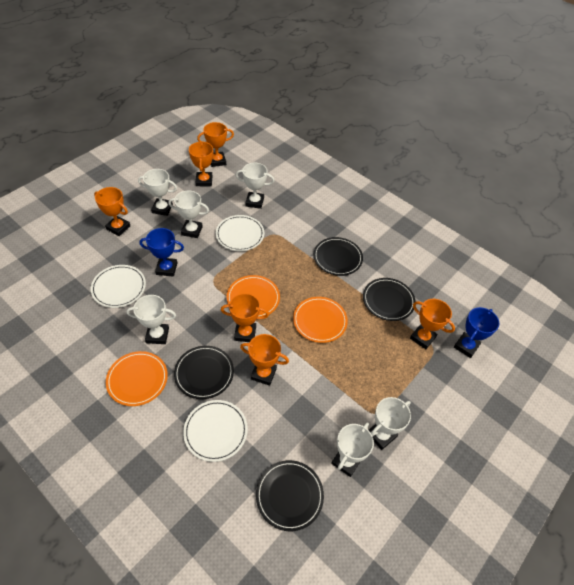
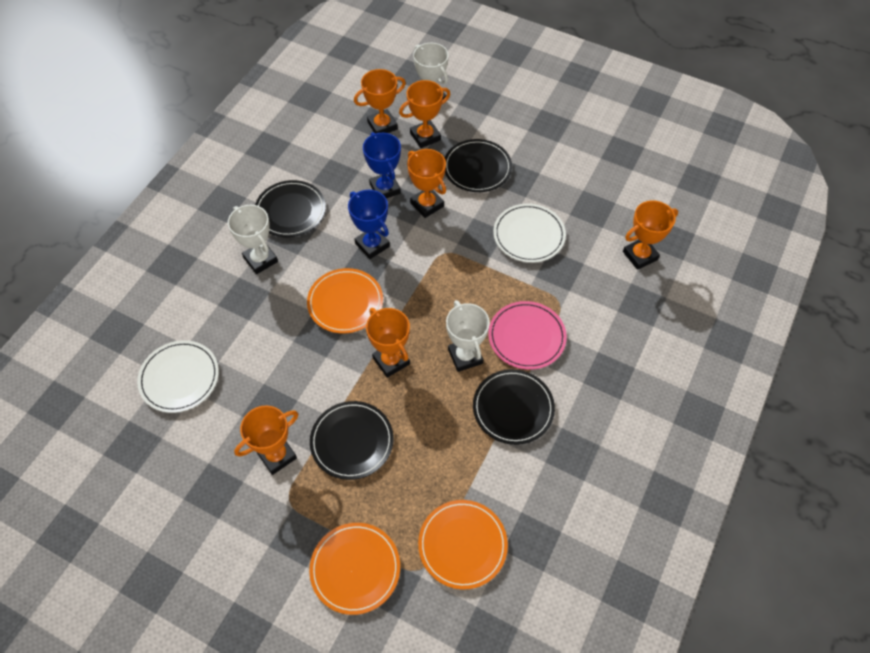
pink plate: none = 0 -> [488,301,567,370] = 1
white plate: [91,265,146,308] [183,400,248,462] [216,215,264,251] = 3 -> [137,340,219,413] [493,203,566,263] = 2
white trophy: [126,295,176,344] [138,169,177,216] [168,190,209,238] [235,162,274,209] [331,422,374,477] [369,397,411,450] = 6 -> [228,205,278,274] [413,43,449,99] [446,300,490,372] = 3

